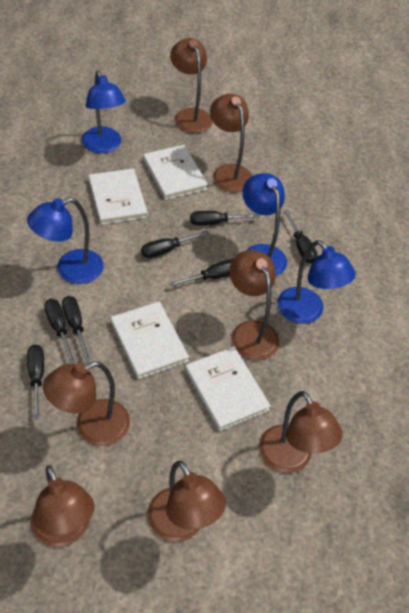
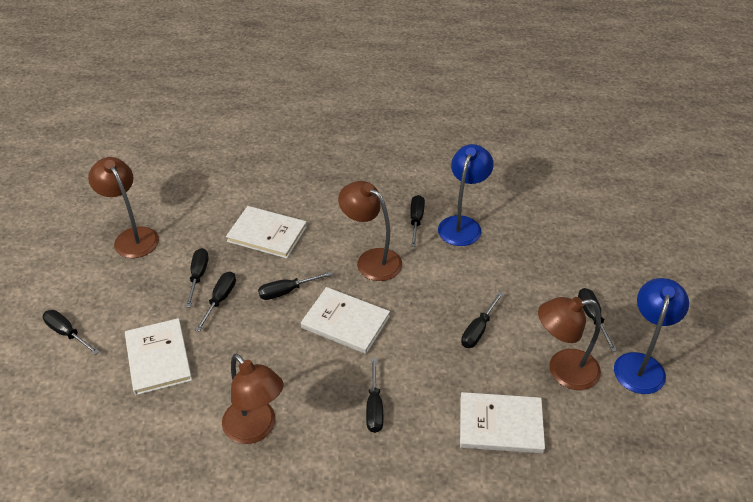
black screwdriver: [27,345,44,420] [44,299,76,364] [62,296,91,362] [141,230,210,258] [169,259,233,287] [190,211,260,226] [284,210,318,264] = 7 -> [43,310,100,355] [185,248,209,307] [195,271,236,332] [258,271,333,300] [366,358,383,433] [410,195,425,247] [461,292,503,348] [578,288,617,352] = 8
blue lamp: [27,197,104,284] [81,70,126,153] [242,173,287,276] [277,240,356,324] = 4 -> [438,144,494,246] [614,278,689,394] = 2
brown lamp: [31,465,94,547] [43,361,130,446] [147,461,226,542] [170,38,212,133] [210,94,252,193] [229,250,279,360] [259,391,342,473] = 7 -> [88,157,159,258] [222,354,284,444] [338,181,402,281] [538,297,601,390] = 4

